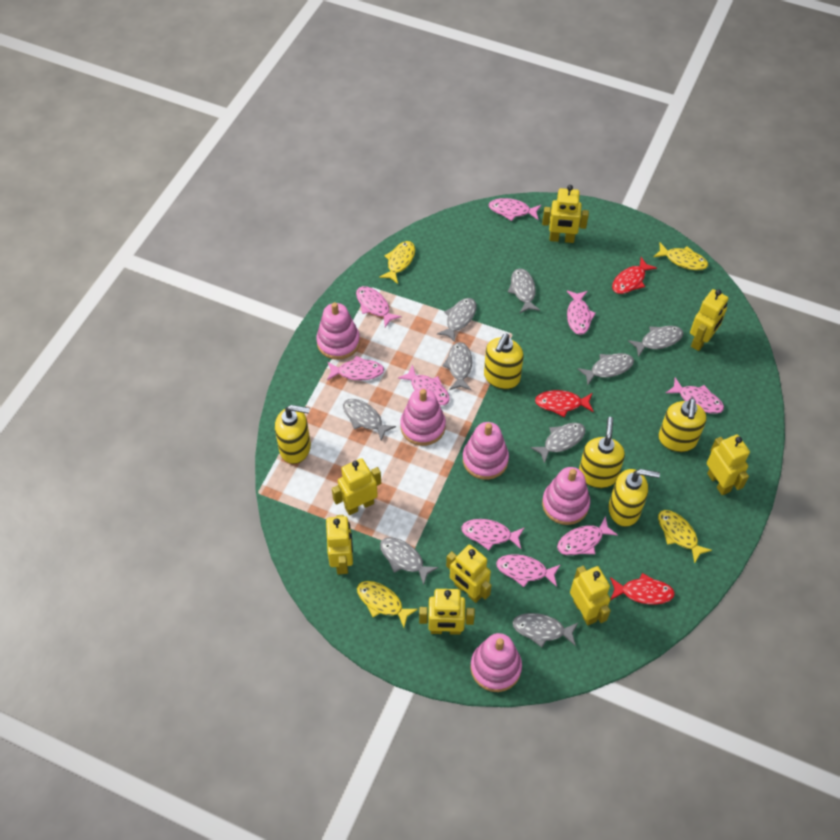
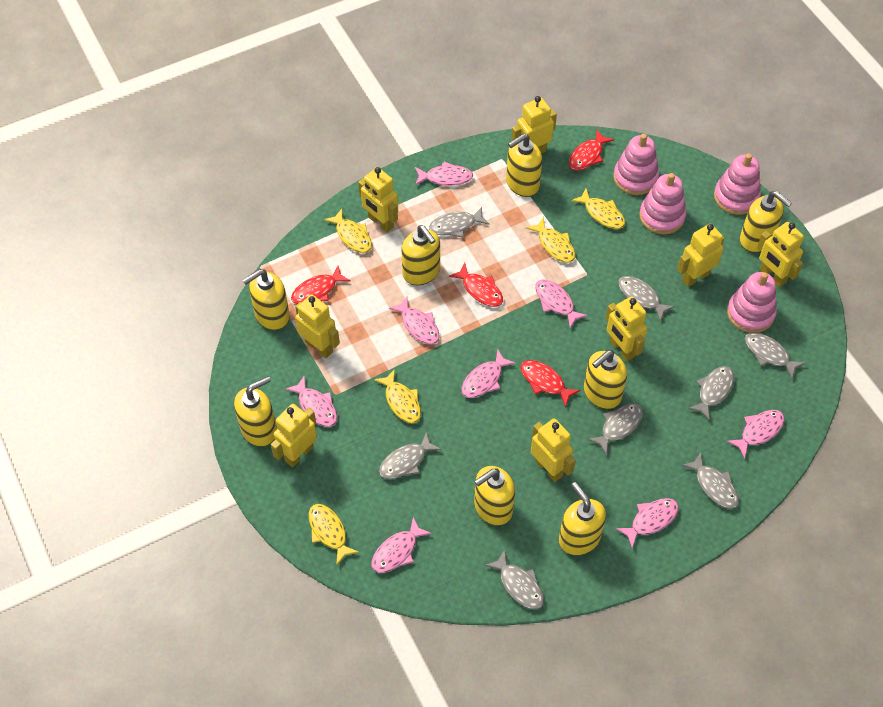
grey fish: [343,399,396,441] [380,537,439,585] [437,298,476,343] [442,342,472,390] [508,268,540,313] [512,613,579,647] [530,423,585,464] [578,353,634,385] [628,326,684,357] = 9 -> [379,432,441,479] [429,207,489,237] [485,549,544,610] [588,403,643,455] [618,276,675,321] [682,452,739,509] [688,366,734,421] [745,333,805,378] = 8
pink fish: [327,356,384,380] [356,286,401,327] [398,365,450,405] [461,519,525,550] [489,198,541,221] [496,554,560,587] [557,516,618,555] [567,290,596,335] [666,377,724,414] = 9 -> [285,375,337,427] [371,517,432,573] [389,297,440,344] [415,161,473,186] [461,349,516,398] [535,279,588,328] [616,498,679,548] [727,410,784,458] = 8
pink stacking toy: [316,302,360,360] [400,388,446,446] [463,422,509,480] [470,633,522,692] [542,467,590,525] = 5 -> [613,134,659,195] [639,173,686,234] [714,153,761,215] [727,272,777,333] = 4
red fish: [535,390,594,417] [610,573,675,604] [612,257,657,294] = 3 -> [291,266,351,304] [449,263,503,307] [520,360,580,407] [569,129,614,171] = 4
yellow fish: [357,581,418,627] [379,241,415,284] [653,243,708,270] [658,510,712,563] = 4 -> [309,504,359,566] [324,209,372,253] [374,369,421,423] [526,217,575,263] [571,189,625,229] = 5
yellow soap dispenser: [275,405,311,464] [484,334,523,389] [579,417,625,488] [609,469,660,527] [658,398,707,452] = 5 -> [234,376,277,447] [243,269,290,330] [401,225,440,285] [474,466,515,526] [506,133,542,197] [559,482,606,555] [584,350,627,409] [740,191,792,253] = 8

